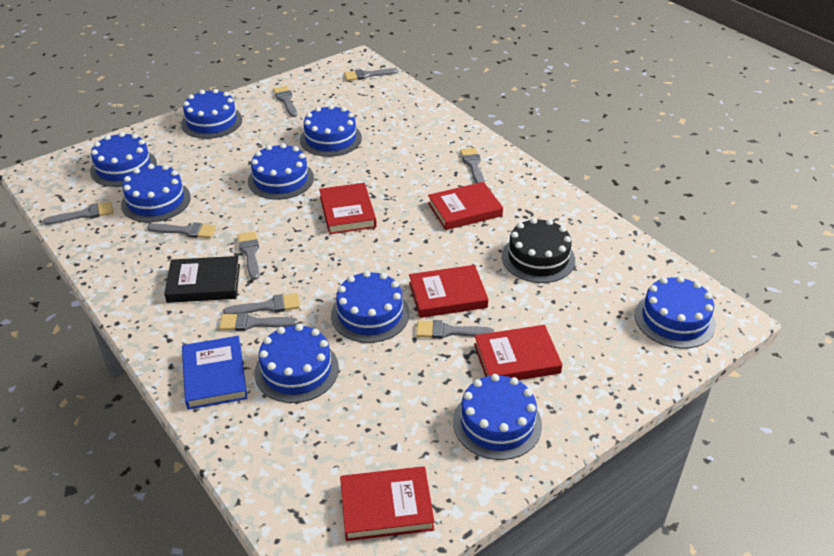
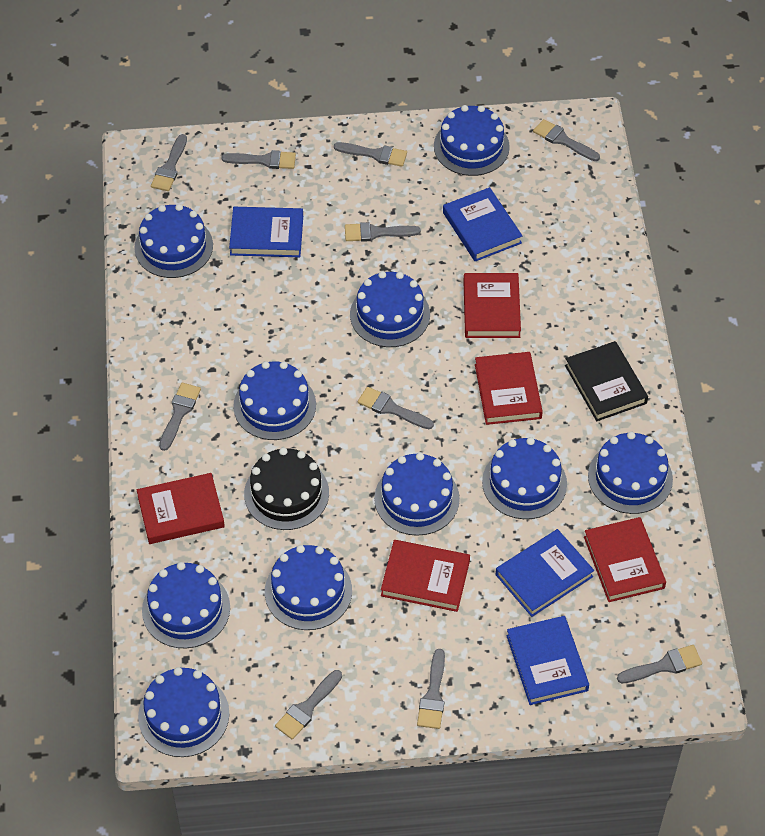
blue book: [182,336,247,410] = 1 -> [229,207,303,257] [443,187,522,262] [496,529,594,617] [506,616,589,705] = 4
blue cake: [90,132,157,187] [121,164,191,222] [181,89,242,139] [248,143,314,200] [255,324,339,403] [300,105,362,157] [331,271,409,343] [453,374,542,460] [635,276,716,348] = 9 -> [134,204,213,278] [138,667,229,757] [142,562,230,648] [233,361,316,440] [265,545,352,630] [350,271,430,347] [374,453,460,536] [434,105,510,176] [482,437,567,519] [588,432,673,514] = 10
grey brush: [43,201,114,225] [147,223,216,238] [219,313,298,331] [223,293,300,314] [237,231,259,280] [273,86,297,117] [344,68,398,81] [416,320,494,339] [460,148,485,183] = 9 -> [151,134,187,191] [159,383,201,451] [222,150,296,169] [275,670,342,740] [334,142,407,167] [345,222,421,242] [357,387,434,429] [417,649,445,729] [533,119,600,161] [617,645,702,683] = 10

